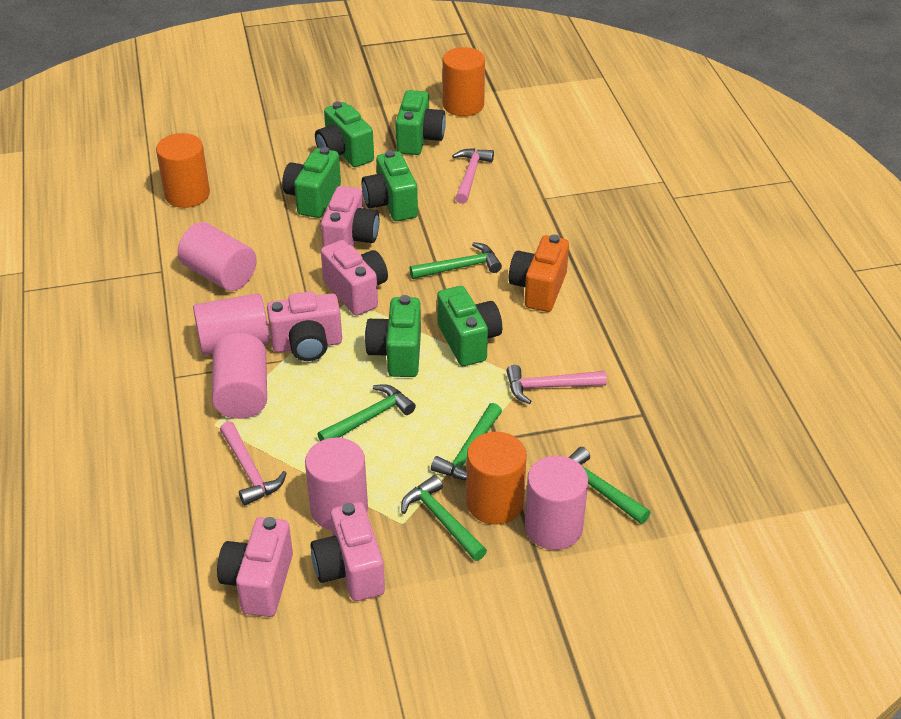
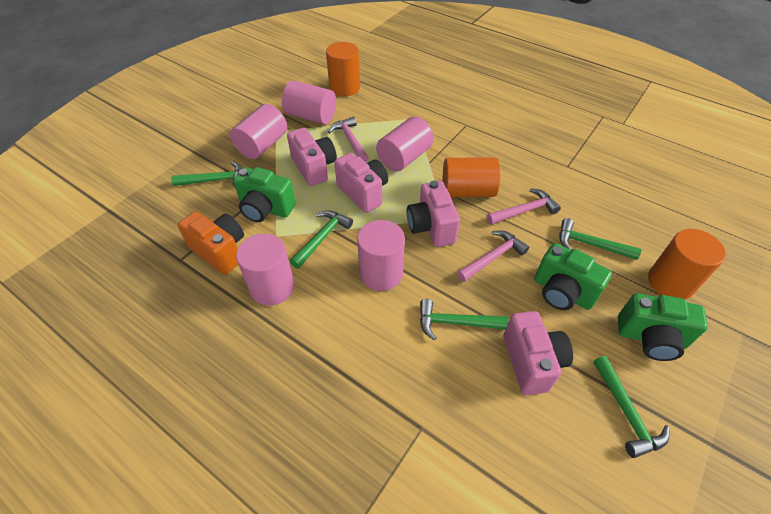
green camera: [282,147,341,218] [315,102,374,167] [362,150,418,221] [365,295,421,377] [396,90,446,155] [437,286,502,366] = 6 -> [233,167,296,222] [535,243,612,310] [618,293,708,361] = 3
pink camera: [217,517,293,617] [267,291,342,361] [311,502,385,601] [321,186,379,247] [321,240,388,316] = 5 -> [287,128,337,186] [334,153,388,213] [407,180,460,247] [503,311,573,395] = 4

